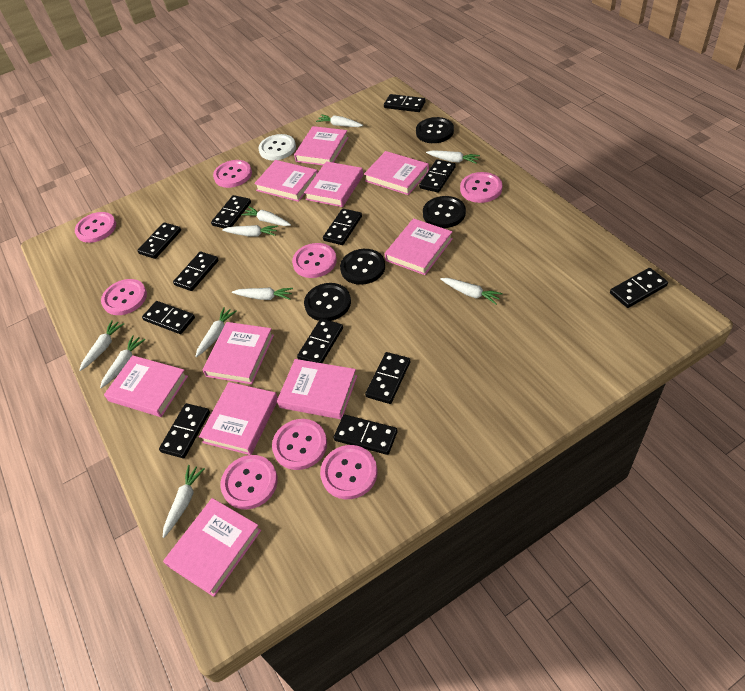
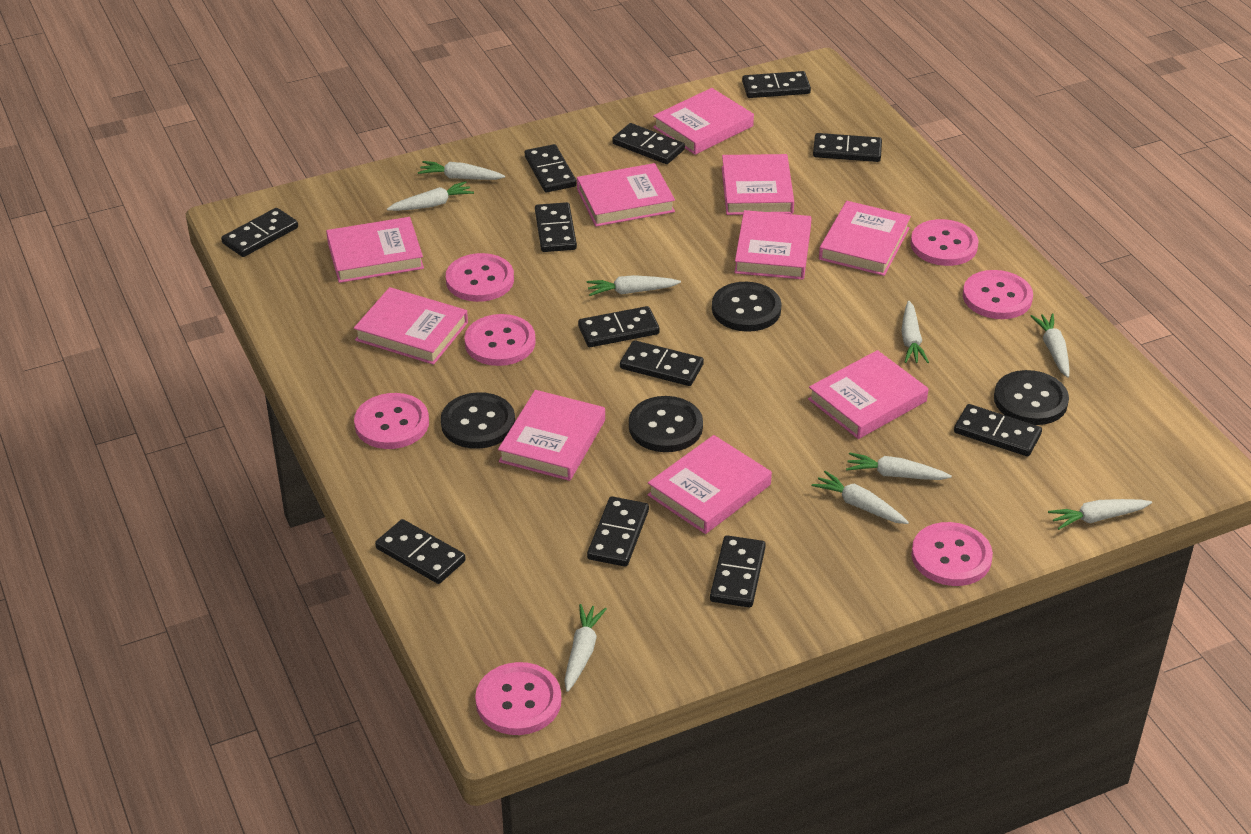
pink button: [75,212,116,243] [101,279,147,315] [213,160,252,188] [220,455,278,509] [272,419,327,470] [292,243,337,278] [320,445,378,499] [460,172,502,203] = 8 -> [354,393,429,449] [446,253,514,302] [464,314,536,366] [475,662,561,735] [910,219,979,266] [911,522,993,586] [963,270,1033,319] = 7
white button: [259,134,296,160] = 1 -> none = 0
white carrot: [80,320,124,371] [100,336,146,388] [163,465,205,538] [195,307,237,357] [222,225,278,237] [232,288,293,300] [241,206,291,226] [316,115,363,127] [426,150,480,164] [440,278,503,305] = 10 -> [387,181,474,211] [418,161,505,180] [564,604,607,692] [587,275,681,296] [812,471,909,524] [846,452,952,480] [901,301,929,363] [1031,313,1069,378] [1048,499,1152,530] = 9

